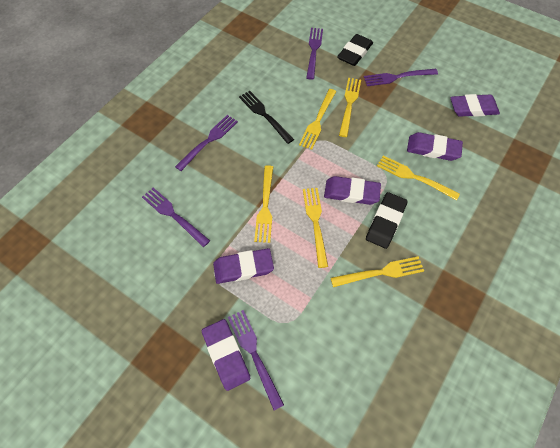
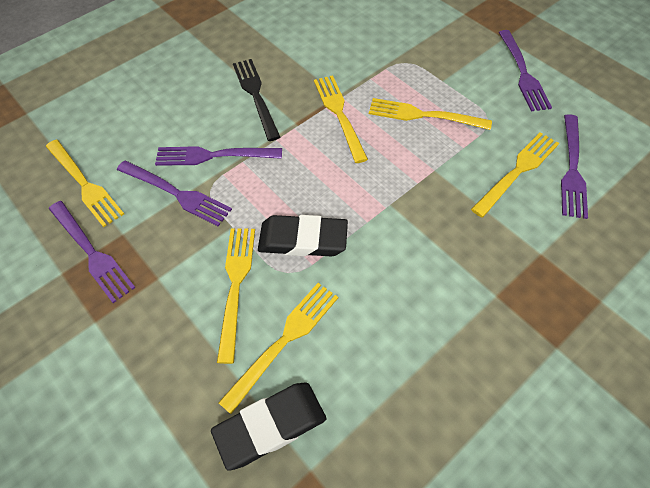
purple eraser: [202,319,250,391] [213,248,274,284] [324,176,381,205] [407,132,463,161] [450,94,500,117] = 5 -> none = 0

